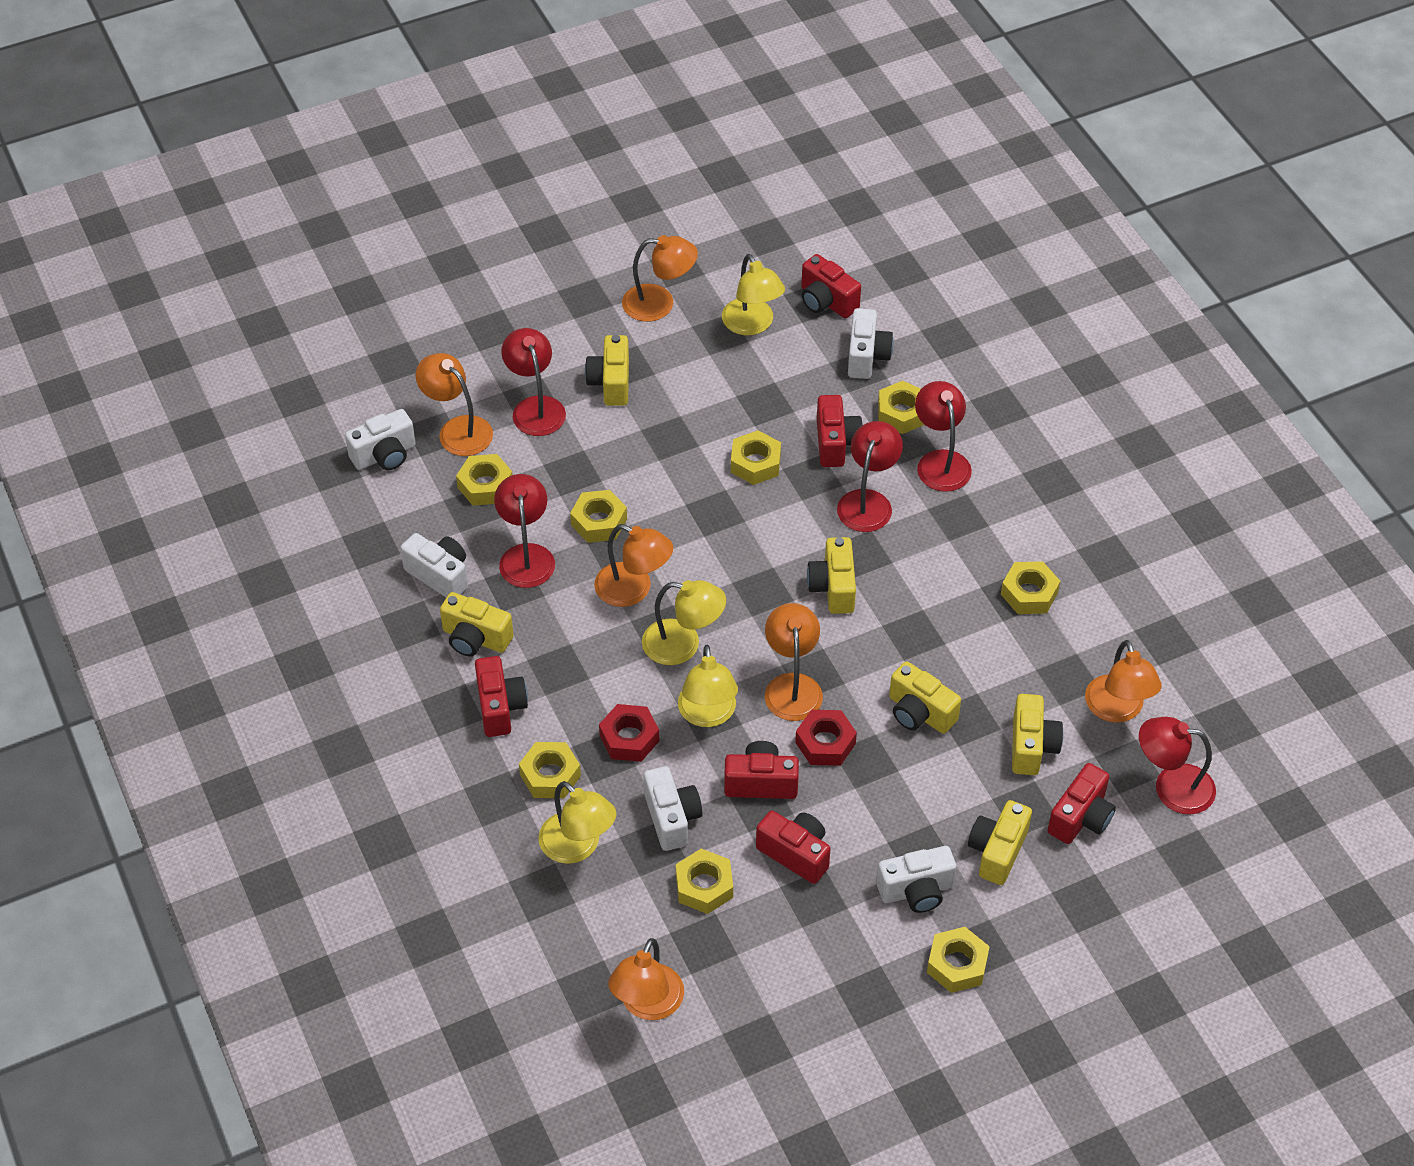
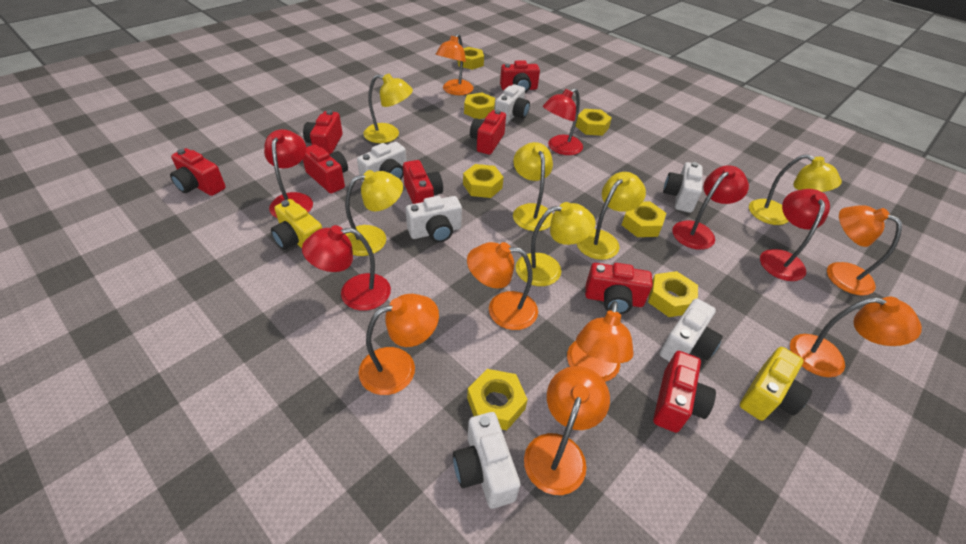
orange lamp: [416,353,493,456] [594,524,673,607] [608,938,684,1020] [622,235,698,322] [765,603,823,721] [1085,640,1162,723] = 6 -> [359,294,439,395] [435,34,474,95] [467,242,538,330] [524,366,610,495] [567,301,633,382] [790,297,922,377] [827,205,902,296] = 7
red camera: [475,656,528,737] [724,741,799,799] [756,811,830,884] [801,254,861,318] [817,395,863,467] [1048,763,1116,844] = 6 -> [170,148,226,196] [303,110,343,154] [303,144,348,193] [403,160,443,204] [470,110,506,155] [500,61,540,93] [585,263,653,314] [653,351,716,433] = 8
red nut: [599,704,659,762] [795,710,857,766] = 2 -> none = 0
white camera: [345,409,416,470] [400,533,468,597] [644,766,702,851] [848,308,894,379] [876,846,957,913] = 5 -> [357,142,407,182] [406,196,462,243] [453,412,520,509] [495,84,530,124] [660,298,723,362] [663,162,703,213] = 6
yellow camera: [440,592,513,657] [585,335,629,406] [807,537,856,614] [889,661,961,734] [968,800,1032,885] [1012,694,1063,775] = 6 -> [271,199,322,250] [740,347,812,421] = 2
yellow lamp: [538,781,617,864] [642,580,726,665] [678,645,738,727] [722,254,785,335] = 4 -> [345,170,403,256] [364,74,413,143] [513,142,553,231] [516,202,596,286] [576,172,646,260] [749,154,842,225] = 6
yellow nut: [456,454,513,506] [519,742,581,798] [570,490,627,543] [676,848,733,914] [731,430,781,485] [878,381,924,434] [927,927,990,993] [1001,561,1060,614] = 8 -> [457,47,484,70] [463,164,504,198] [464,93,495,119] [467,369,528,430] [576,109,612,136] [622,201,666,237] [648,271,698,317] = 7

